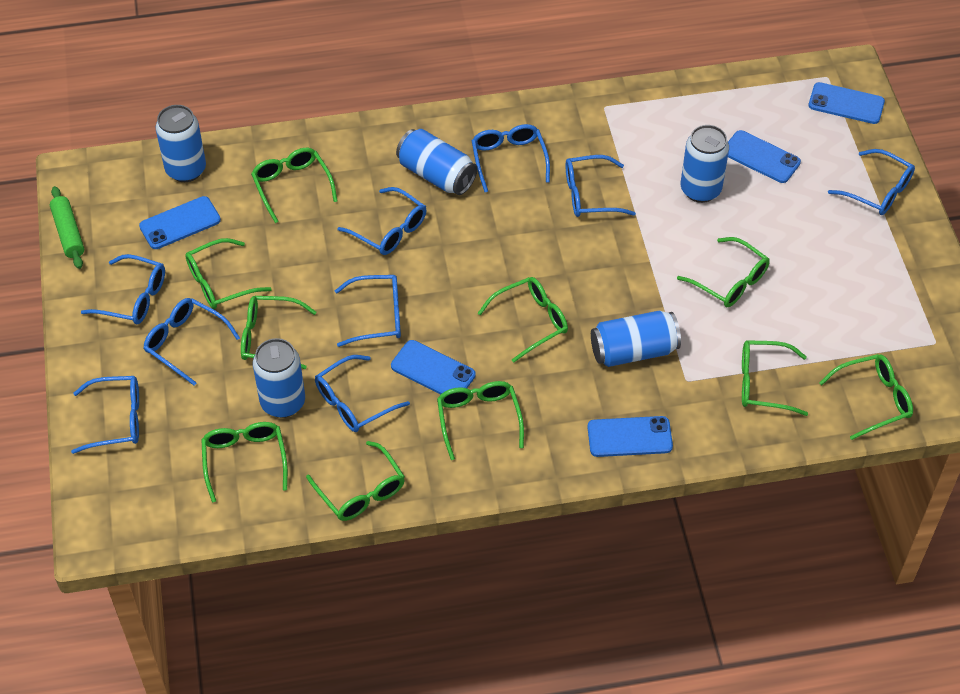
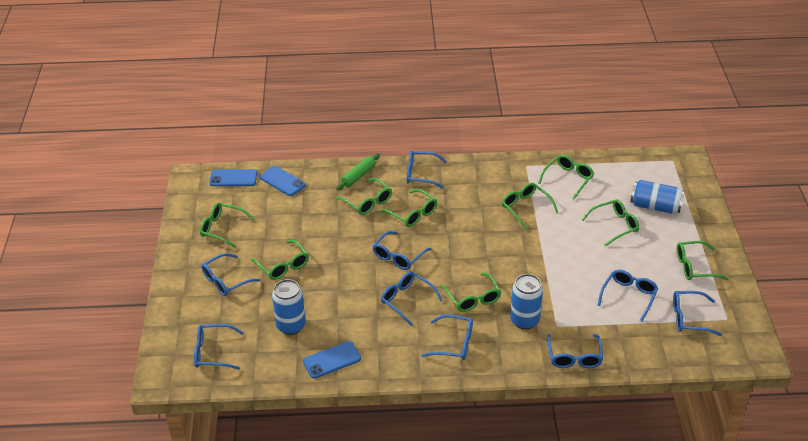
blue can: [156,105,206,182] [253,338,305,418] [396,129,477,195] [591,311,681,367] [681,125,729,203] = 5 -> [272,279,306,335] [510,274,543,330] [630,180,684,214] = 3
blue phone: [139,196,221,249] [391,340,476,394] [587,416,673,457] [728,130,801,183] [808,82,885,124] = 5 -> [209,169,257,186] [259,166,306,196] [303,341,361,379] = 3
green glasses: [185,238,272,309] [201,422,288,502] [241,296,316,369] [251,148,338,223] [306,441,405,521] [437,381,524,460] [478,277,568,362] [677,237,770,307] [742,340,808,416] [819,354,913,440] = 10 -> [200,203,255,248] [251,240,309,280] [336,178,392,215] [380,189,437,227] [441,273,501,312] [502,183,558,230] [538,155,594,200] [582,199,639,247] [676,241,728,280] = 9

